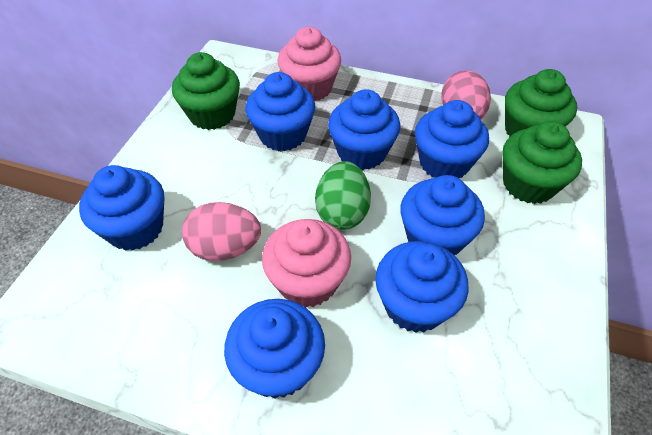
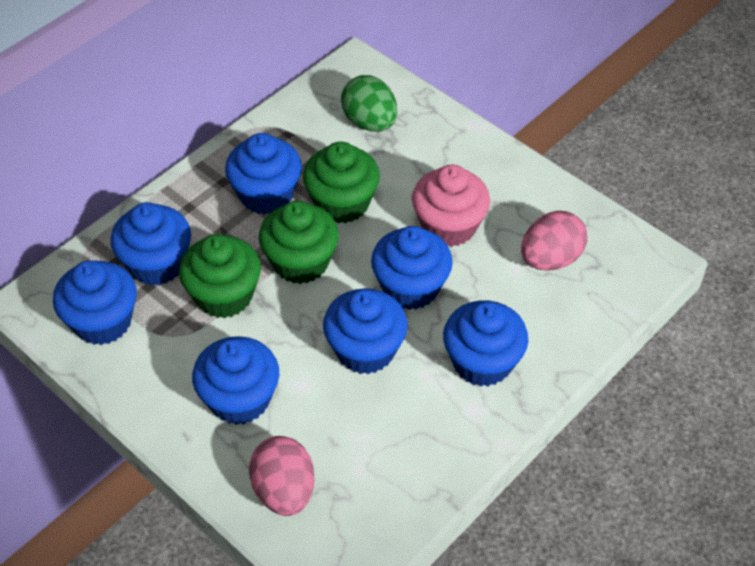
pink cupcake: [262,219,351,308] [278,27,341,101] = 2 -> [412,164,490,247] = 1

